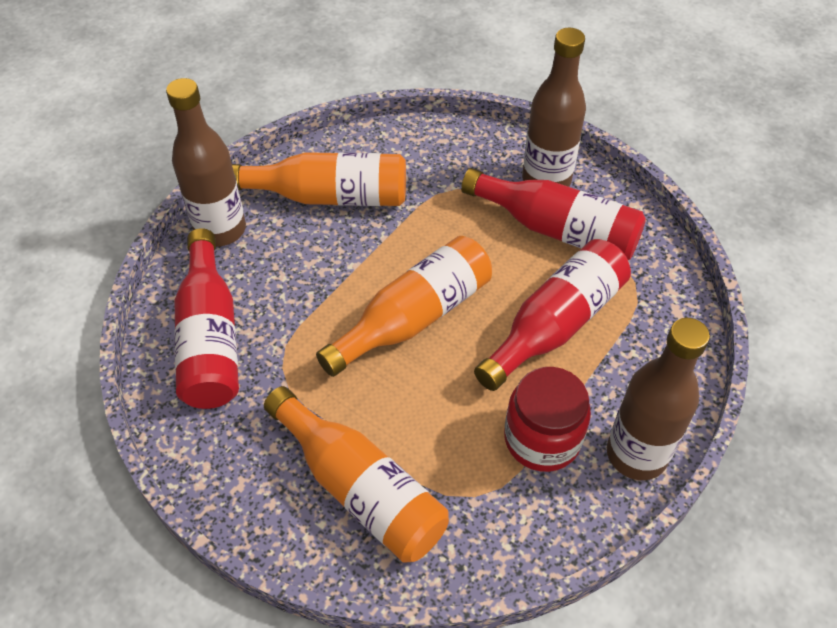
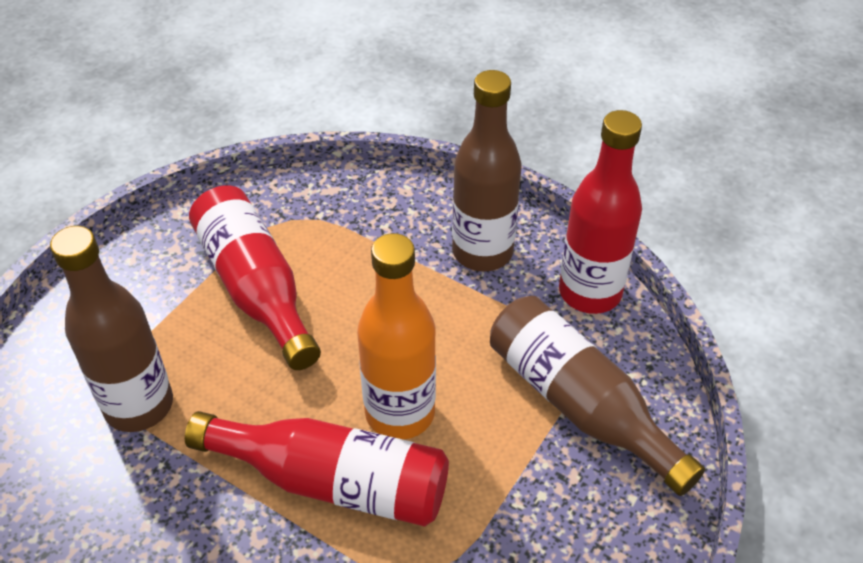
orange bottle: [232,152,406,206] [264,386,449,563] [316,236,492,377] = 3 -> [357,233,436,440] = 1
red jar: [504,367,591,472] = 1 -> none = 0

